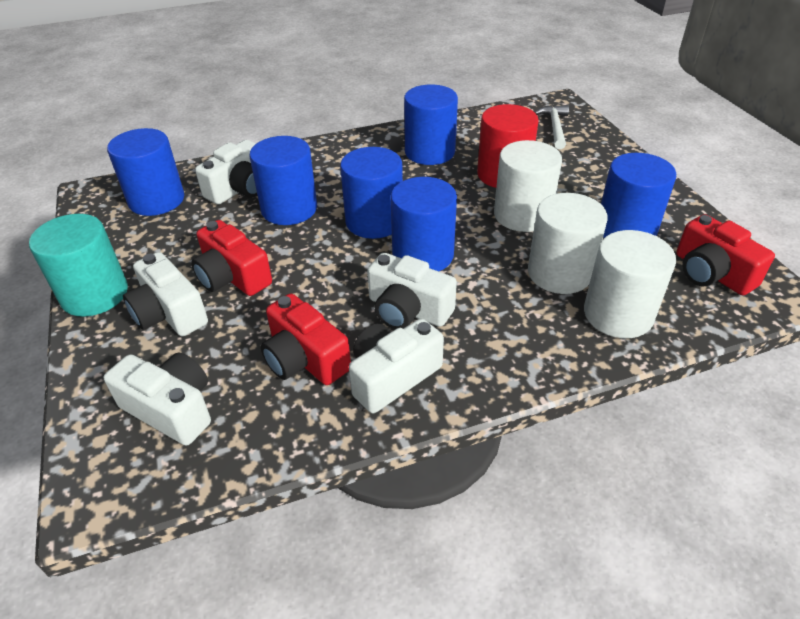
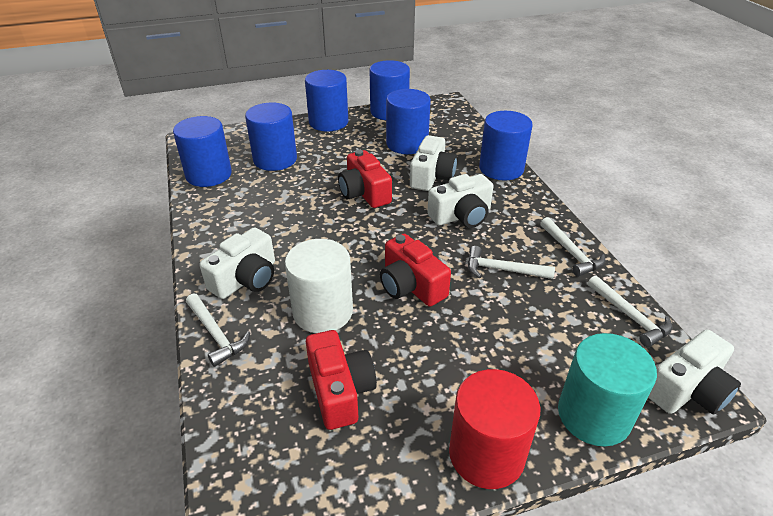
white camera: [103,352,211,446] [123,252,208,336] [195,140,257,205] [349,319,444,413] [367,253,457,329] = 5 -> [200,227,275,299] [410,135,457,191] [427,174,494,228] [648,329,741,415] = 4
white cylinder: [494,140,562,232] [528,193,608,294] [584,230,676,338] = 3 -> [285,239,353,333] = 1
white hammer: [535,105,569,149] = 1 -> [186,294,250,367] [468,246,555,279] [540,217,605,277] [588,275,672,347] = 4

